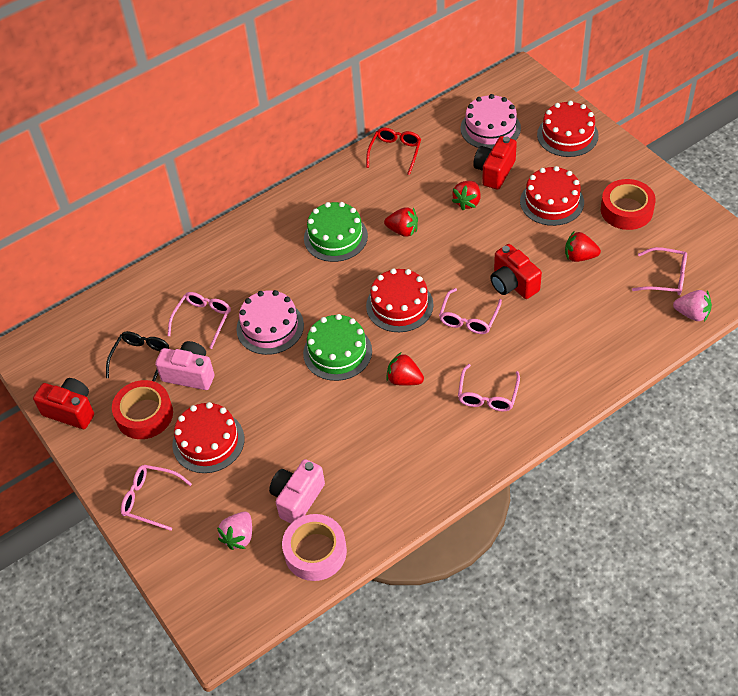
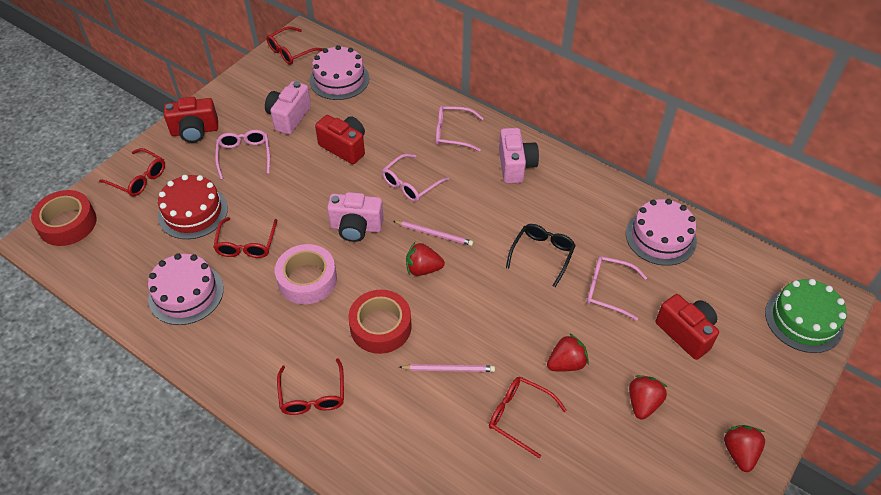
green cake: [303,314,372,381] [304,202,368,262] = 2 -> [765,279,847,353] = 1
pink cake: [236,290,304,355] [460,94,521,149] = 2 -> [148,253,224,325] [309,45,369,100] [626,199,697,266] = 3
pink camera: [155,341,214,390] [269,459,325,523] = 2 -> [265,81,311,135] [327,192,384,242] [499,128,539,183] = 3
pink glasses: [121,465,192,531] [168,292,231,349] [439,288,502,334] [458,364,520,411] [632,247,687,295] = 5 -> [215,130,270,180] [382,154,449,202] [436,106,484,151] [587,256,647,320] = 4
pink pencil: none = 0 -> [393,221,473,246] [399,364,495,372] = 2
pink strawberry: [217,512,252,550] [673,290,712,322] = 2 -> none = 0
red cake: [172,402,244,473] [366,269,434,332] [520,166,584,226] [537,101,599,157] = 4 -> [158,175,228,239] = 1
red glasses: [366,128,421,175] = 1 -> [99,148,165,196] [213,217,277,258] [266,26,324,65] [277,358,344,415] [489,377,567,458] = 5

